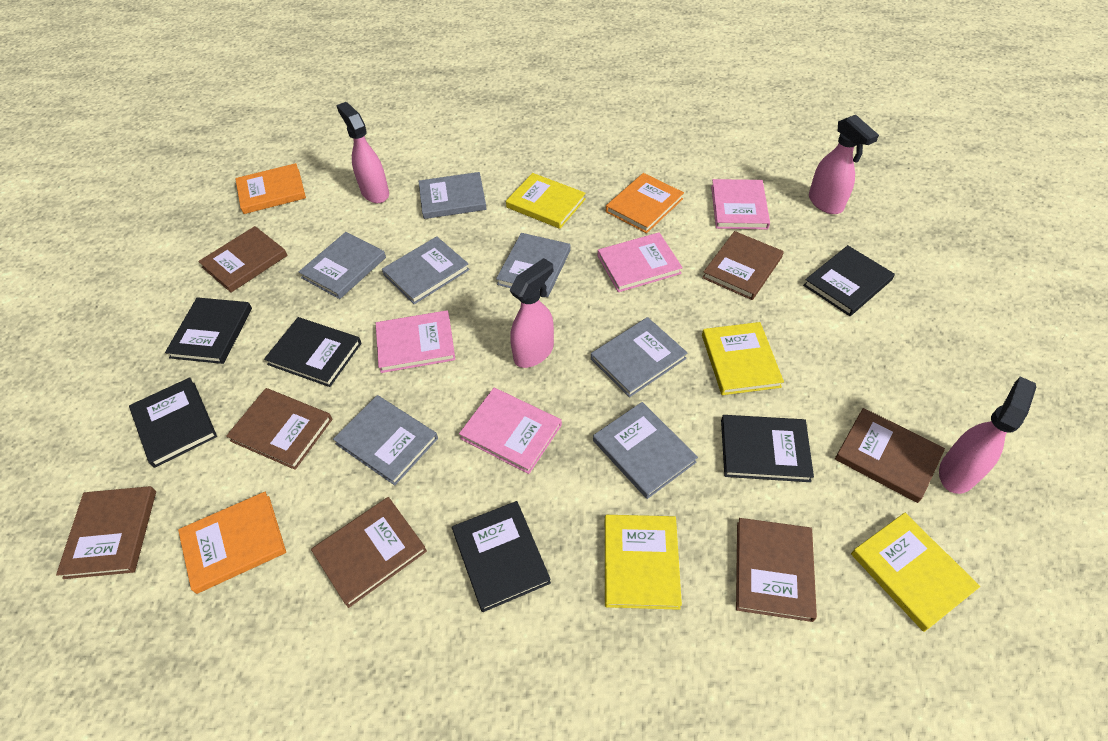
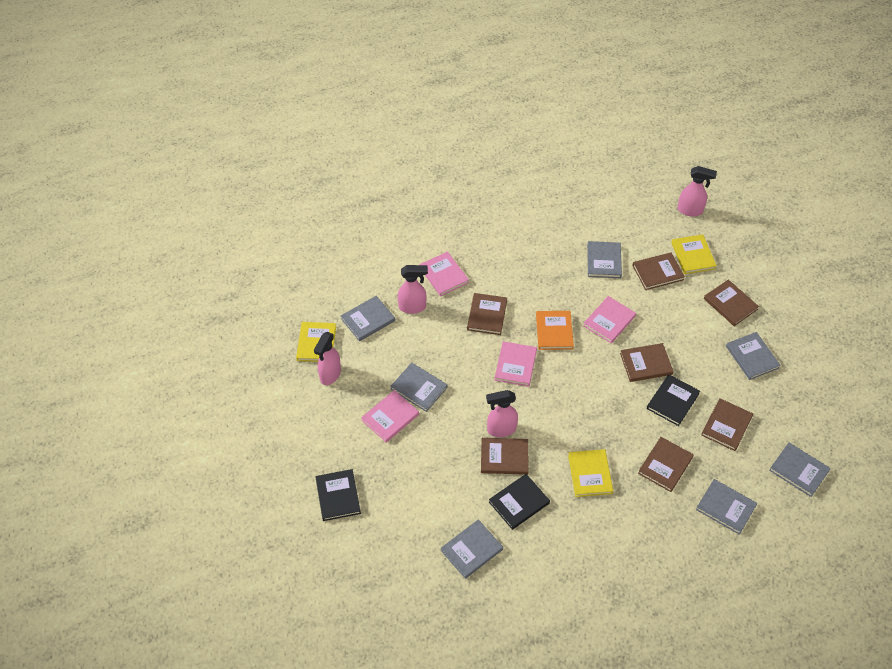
black book: [129,377,217,468] [165,297,252,364] [264,317,362,387] [452,501,551,612] [721,415,814,482] [803,245,895,316] = 6 -> [315,469,361,521] [489,474,550,530] [647,374,700,426] = 3
orange book: [178,492,286,594] [235,163,306,214] [606,173,684,233] = 3 -> [536,311,574,350] = 1
yellow book: [506,173,586,229] [605,515,682,610] [702,322,784,395] [851,513,980,632] = 4 -> [296,322,336,362] [568,449,613,497] [671,235,717,274] = 3

